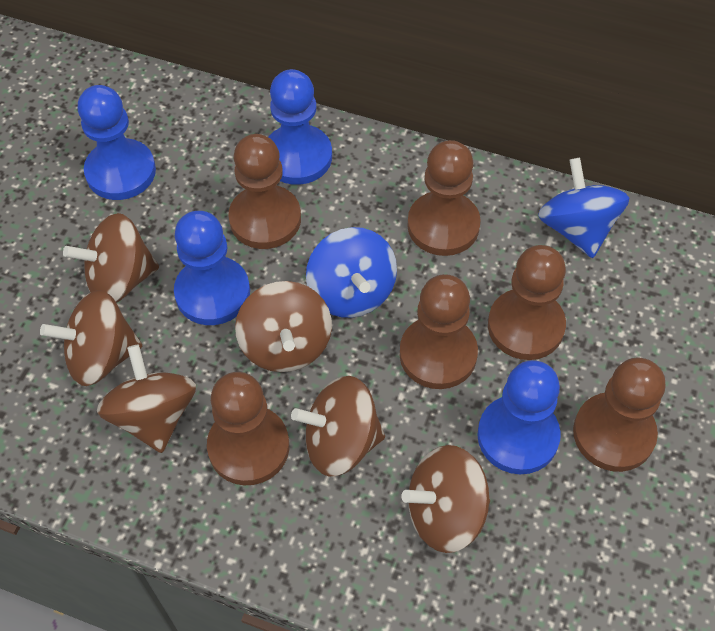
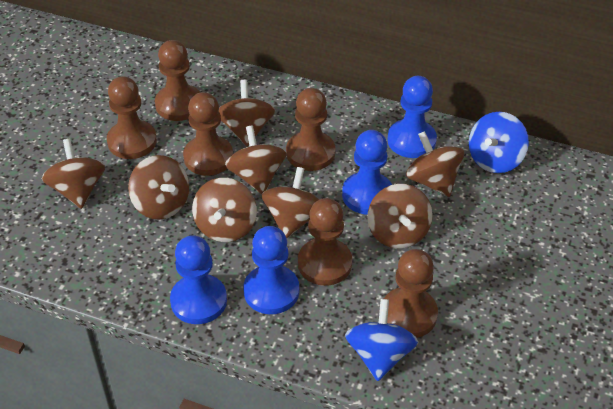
brown spinning top: [40,290,142,386] [63,213,159,303] [97,345,196,453] [235,281,332,372] [291,376,385,476] [401,445,490,553] = 6 -> [42,139,105,209] [128,155,189,220] [192,178,257,242] [219,80,275,147] [225,125,286,194] [261,167,319,238] [367,184,433,249] [406,131,464,197] = 8

